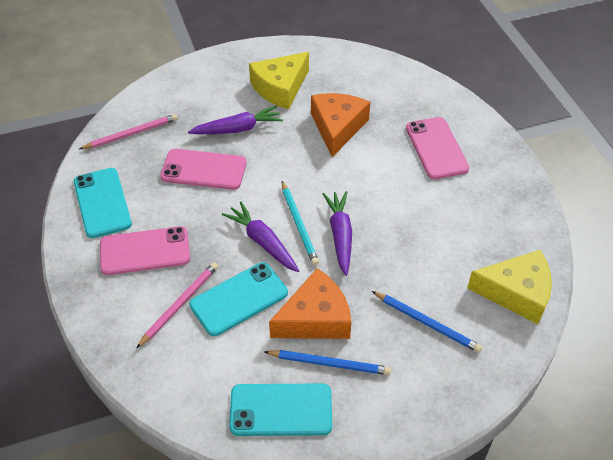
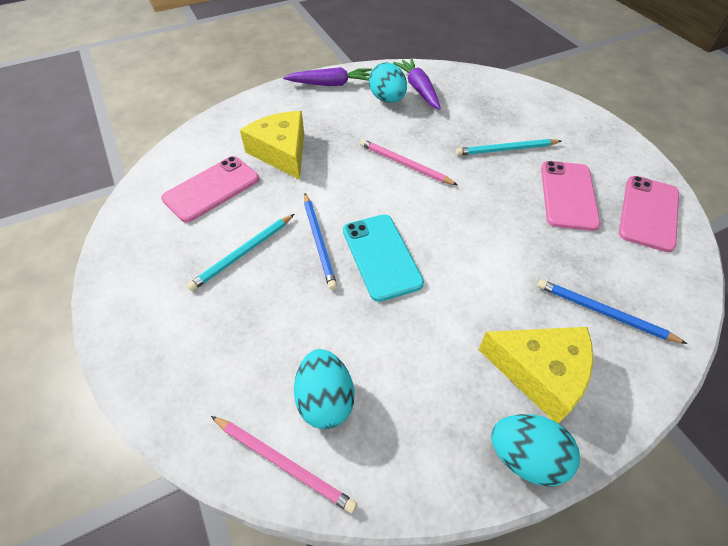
orange cheese: [269,268,351,339] [311,93,370,157] = 2 -> none = 0
purple carrot: [188,106,283,134] [222,202,299,272] [323,191,352,276] = 3 -> [283,67,372,86] [393,58,441,110] = 2
turquoise egg: none = 0 -> [294,349,354,429] [369,62,407,103] [491,414,580,487] = 3
turquoise pencil: [282,181,319,266] = 1 -> [187,214,294,291] [456,139,561,155] = 2
turquoise phone: [74,168,132,238] [190,262,288,336] [229,383,332,436] = 3 -> [343,214,424,302] = 1

